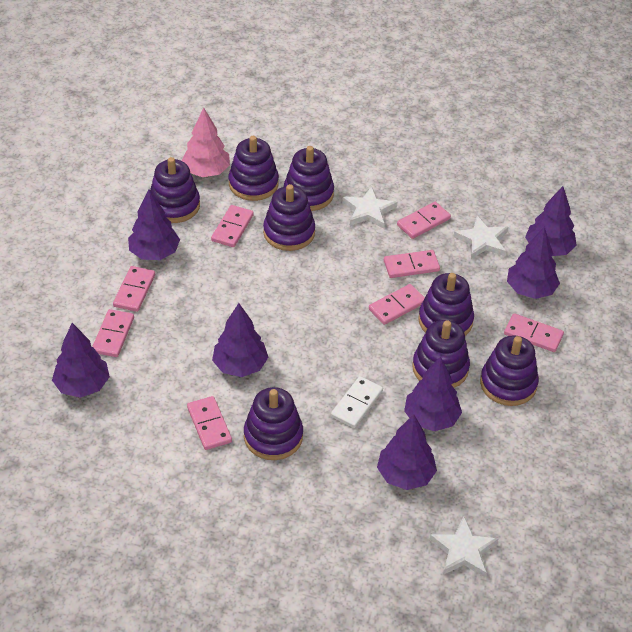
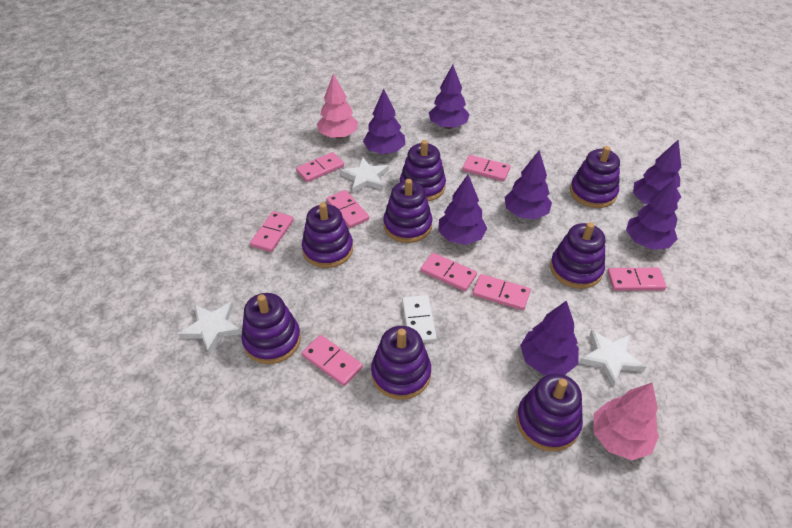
pink tree: [182,107,230,177] = 1 -> [317,74,358,139] [594,382,659,460] = 2

